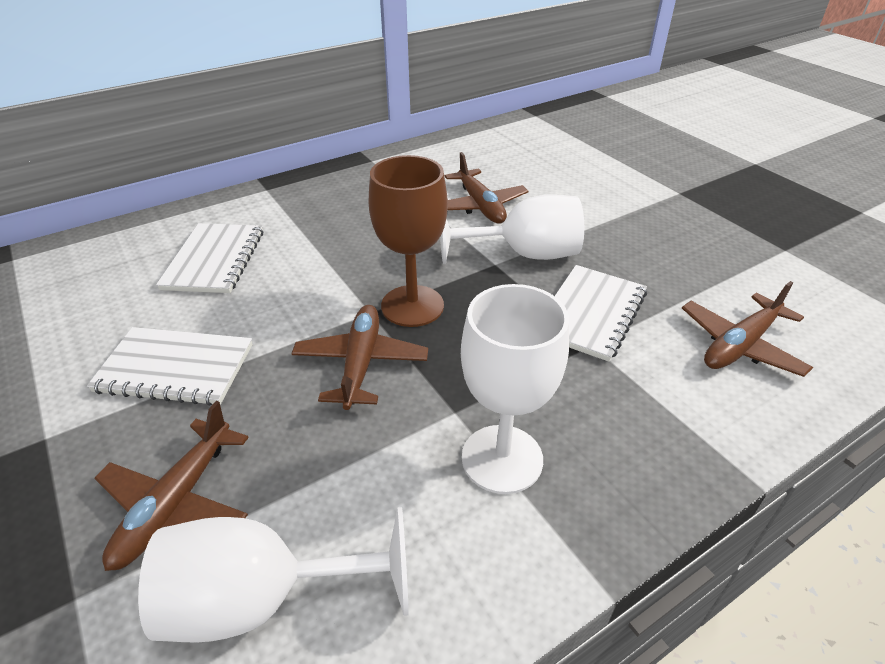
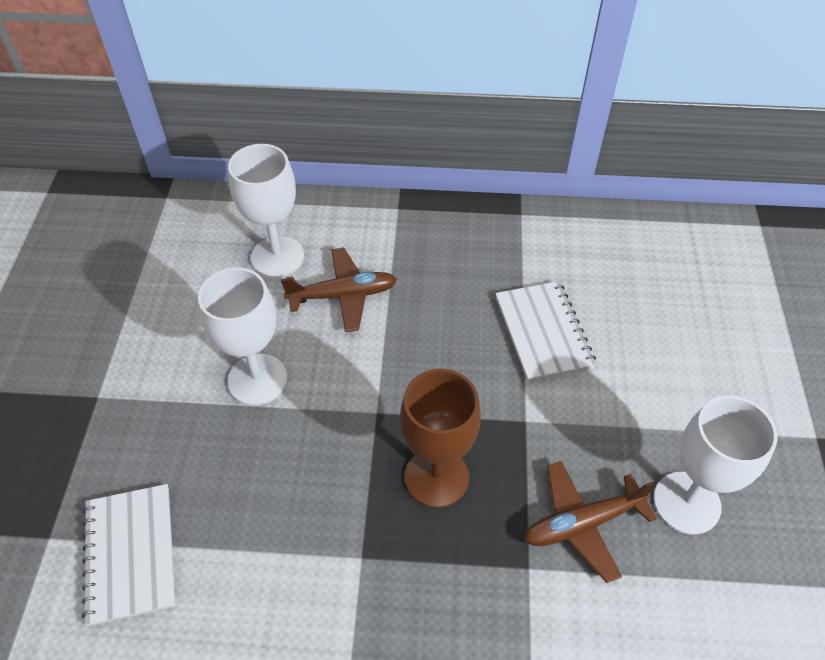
brown plane: [95,401,249,571] [291,305,428,410] [445,152,528,223] [682,281,813,377] = 4 -> [281,248,397,332] [524,461,657,583] = 2
white notebook: [87,327,252,406] [156,223,263,293] [555,265,647,362] = 3 -> [82,484,176,627] [495,281,597,382] = 2

